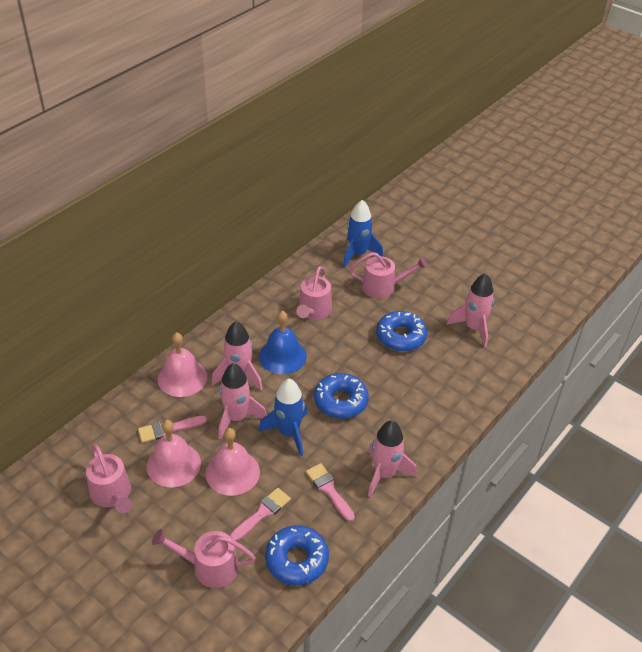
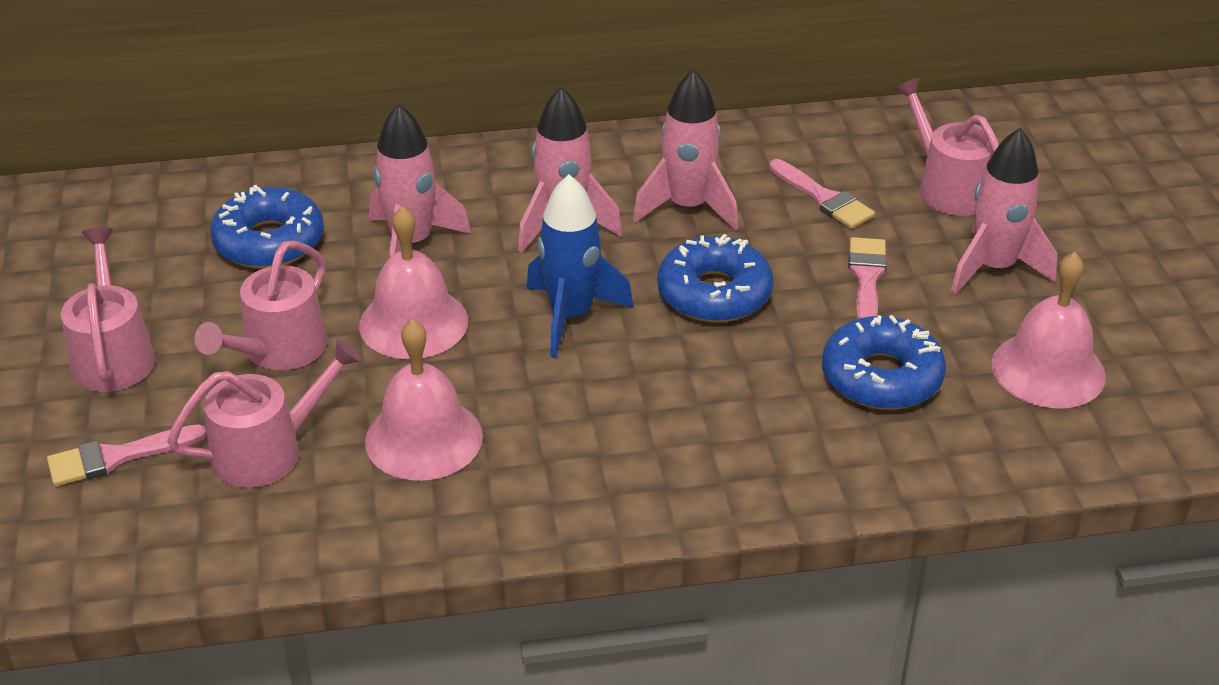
blue bell: [259,311,307,374] = 1 -> none = 0
blue rocket: [259,379,307,456] [343,200,383,268] = 2 -> [526,174,634,358] = 1

